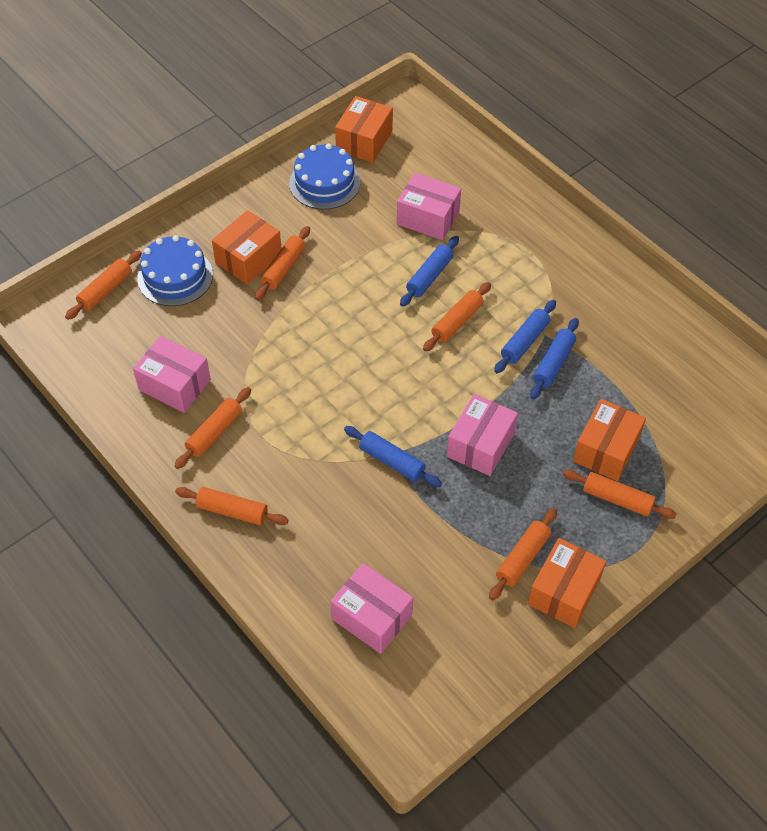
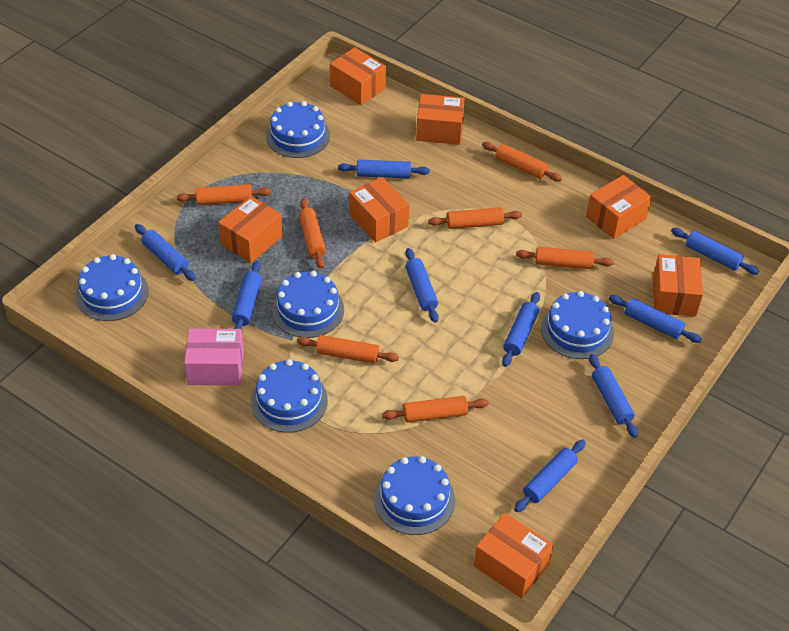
blue cake: [138,235,213,306] [289,143,360,210] = 2 -> [76,254,149,321] [251,359,328,433] [266,101,330,158] [272,271,344,338] [374,456,455,535] [541,291,614,359] = 6
blue rolling pin: [344,426,442,487] [400,236,459,307] [494,300,556,373] [530,318,579,400] = 4 -> [135,224,196,281] [232,261,262,330] [338,160,430,179] [405,248,439,323] [502,292,540,367] [514,439,586,512] [589,354,638,438] [609,295,702,343] [671,228,759,274] = 9
orange box: [212,210,281,284] [335,96,393,163] [528,538,606,628] [573,399,646,481] = 4 -> [218,196,283,263] [330,47,386,105] [349,177,409,243] [416,94,465,145] [474,513,554,599] [586,175,652,239] [653,254,703,317] = 7
pink box: [133,336,211,413] [330,563,413,654] [397,173,461,240] [447,394,518,476] = 4 -> [184,328,244,385] = 1

